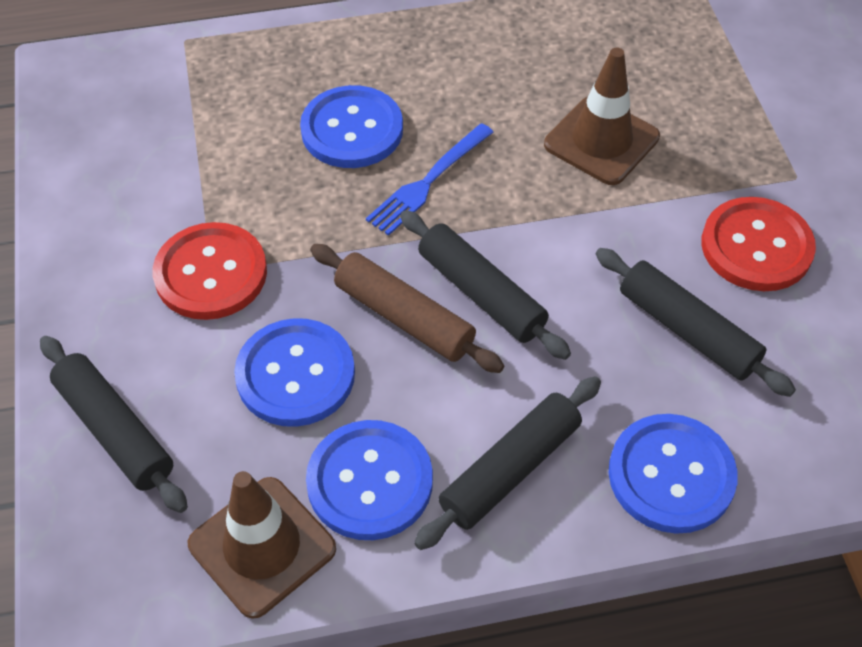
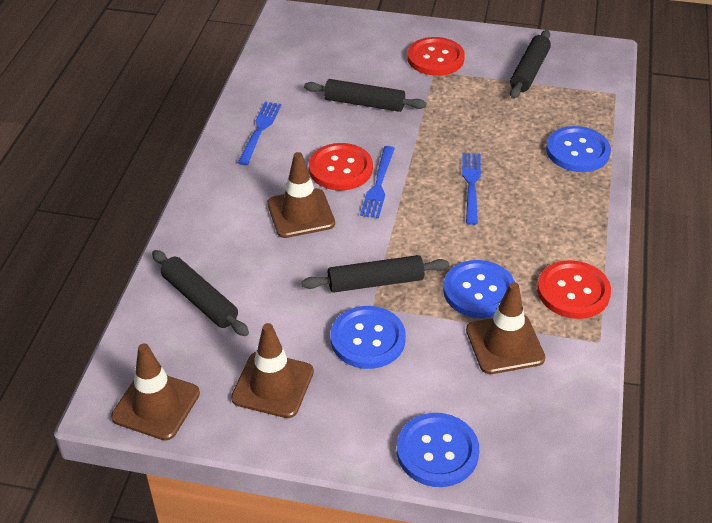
blue fork: [366,123,493,236] = 1 -> [238,102,281,165] [360,146,395,218] [462,153,481,225] = 3
brown rolling pin: [310,244,504,373] = 1 -> none = 0
brown traffic cone: [188,471,336,619] [544,48,660,185] = 2 -> [111,343,200,441] [231,323,314,418] [267,152,335,238] [466,282,545,374] = 4
red button: [153,222,267,320] [701,197,816,291] = 2 -> [309,143,373,191] [407,37,465,76] [537,260,611,319] = 3

